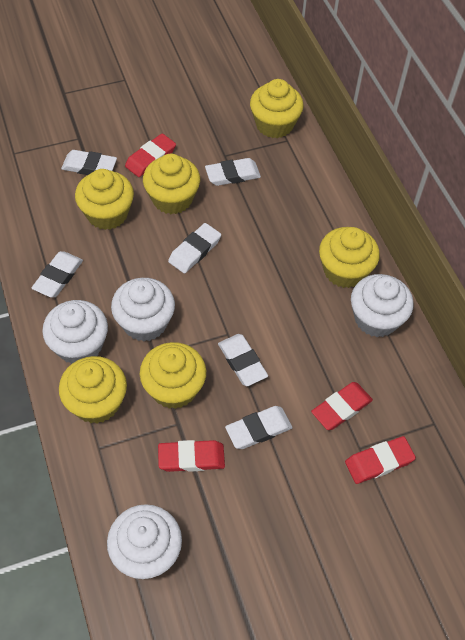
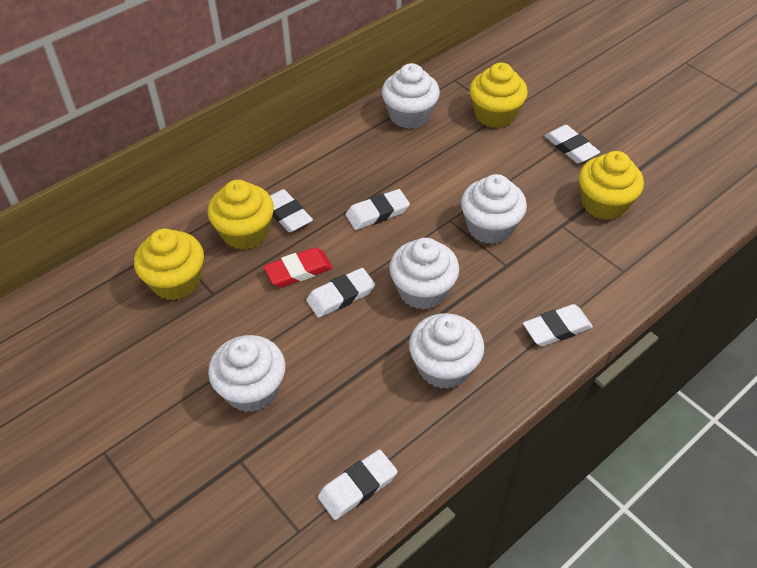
red eraser: [125,133,176,177] [158,440,225,472] [311,382,373,430] [345,436,416,484] = 4 -> [263,247,333,287] = 1
white cupcake: [42,300,108,364] [107,504,182,579] [111,278,175,341] [351,274,414,337] = 4 -> [208,335,285,412] [382,63,440,129] [389,238,459,310] [409,313,484,389] [461,174,527,244] = 5
yellow cupcake: [59,356,127,423] [75,169,134,230] [140,342,206,409] [143,154,200,214] [250,79,304,138] [319,227,380,288] = 6 -> [134,229,204,301] [208,180,274,250] [469,63,528,128] [579,151,644,220] = 4

